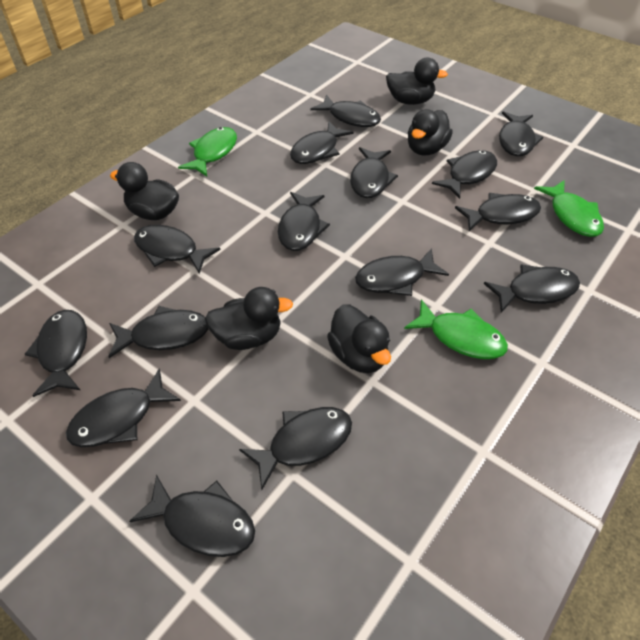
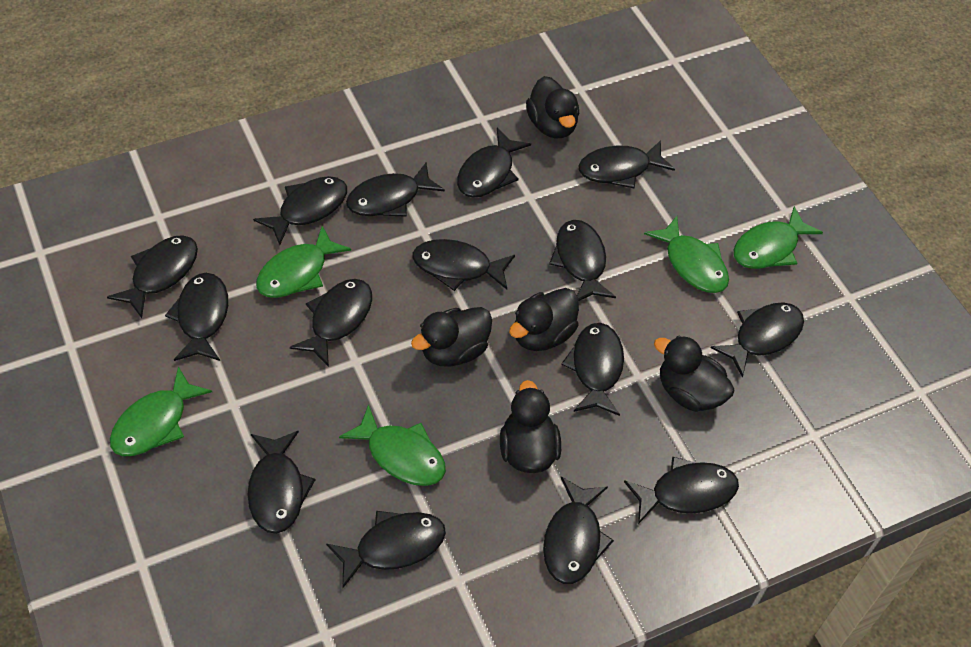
green fish: [178,127,237,177] [404,299,508,359] [534,180,604,237] = 3 -> [110,366,212,456] [256,226,351,298] [339,404,446,486] [644,216,729,293] [734,206,823,269] = 5

